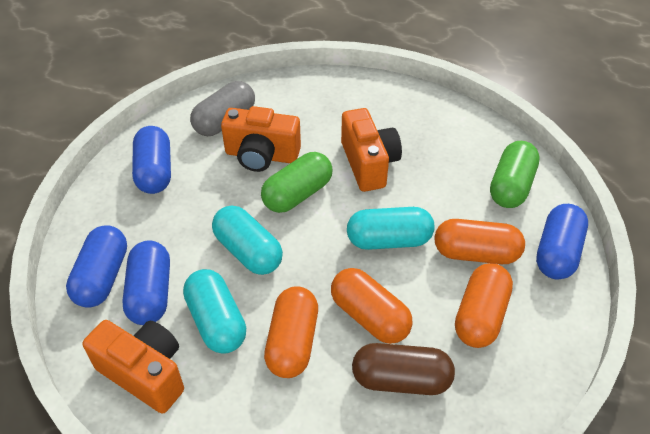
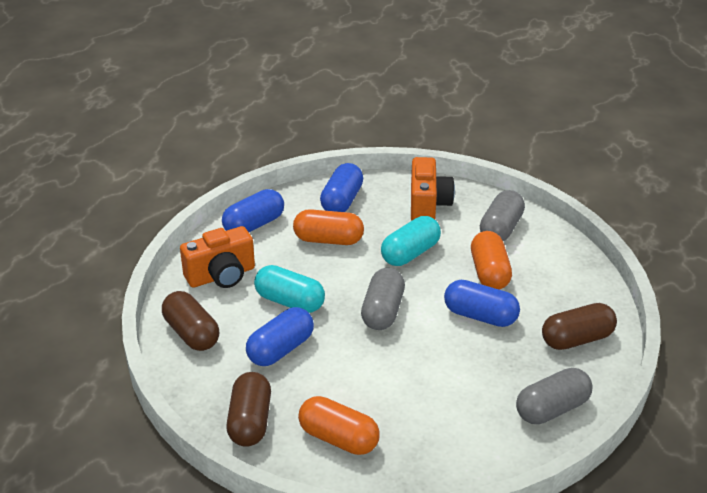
brown capsule: [352,343,455,395] = 1 -> [162,291,219,351] [226,372,271,447] [542,303,617,350] = 3
green capsule: [261,152,332,213] [490,141,540,208] = 2 -> none = 0
grey capsule: [190,81,255,136] = 1 -> [361,268,405,330] [480,190,525,241] [516,368,592,424] = 3
orange camera: [82,320,184,414] [221,106,301,172] [341,108,402,192] = 3 -> [180,226,255,288] [411,157,455,221] = 2
orange capsule: [264,286,318,378] [331,268,413,344] [435,219,525,264] [455,263,513,348] = 4 -> [293,209,364,245] [298,396,380,455] [471,231,512,290] = 3
turquoise capsule: [183,269,246,354] [212,205,283,275] [347,207,435,250] = 3 -> [254,265,325,313] [381,216,441,266] = 2

